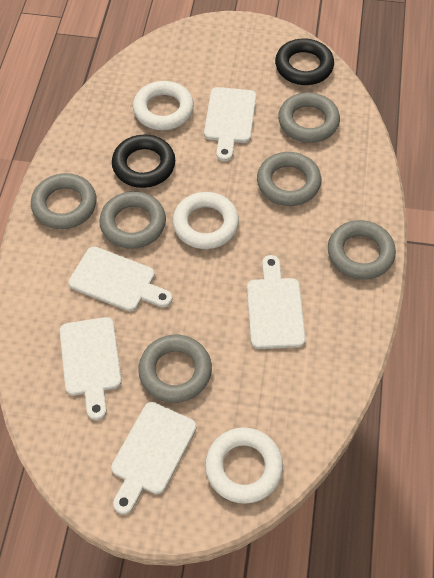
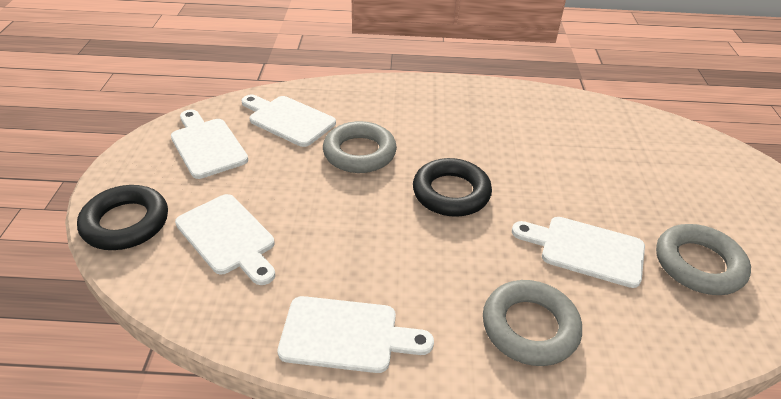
grey ring: [31,173,97,229] [99,191,166,249] [138,335,212,403] [257,152,321,206] [278,92,340,143] [328,220,396,280] = 6 -> [323,121,397,173] [483,280,582,366] [656,224,751,295] = 3
white ring: [133,81,194,130] [173,192,239,249] [205,428,283,504] = 3 -> none = 0

